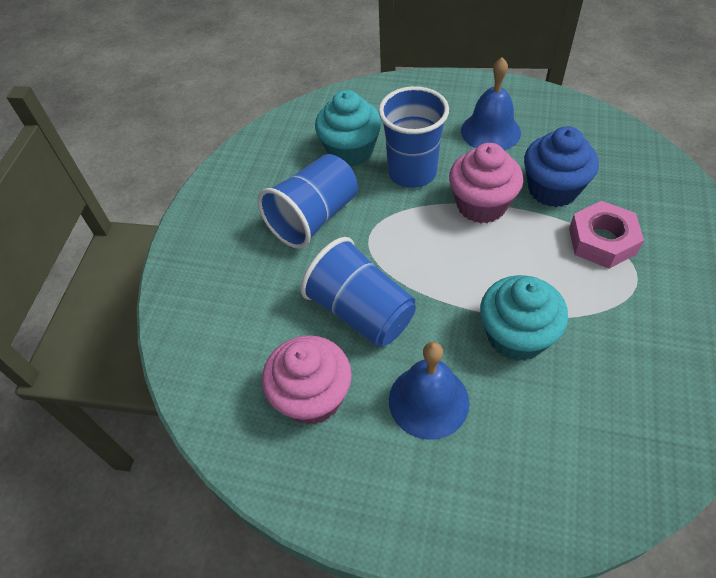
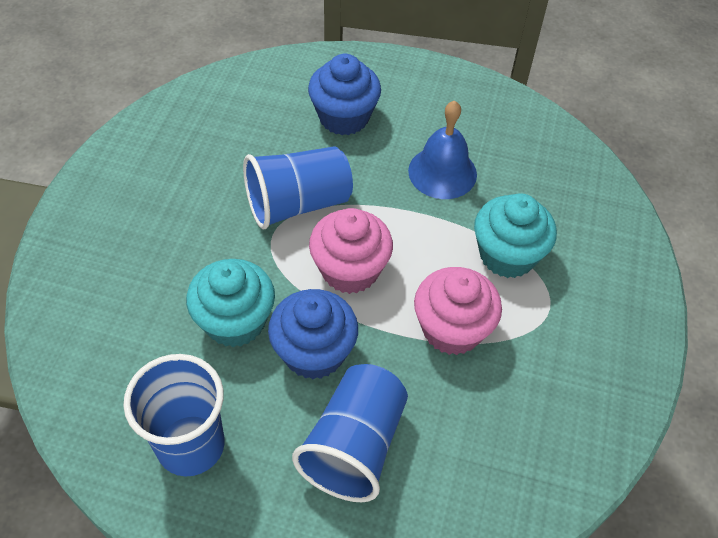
blue bell: [389,342,469,440] [461,57,521,150] = 2 -> [408,101,477,199] = 1
blue cupcake: [524,126,599,207] = 1 -> [268,289,358,379] [308,54,381,135] = 2
pink nut: [569,201,644,269] = 1 -> none = 0

